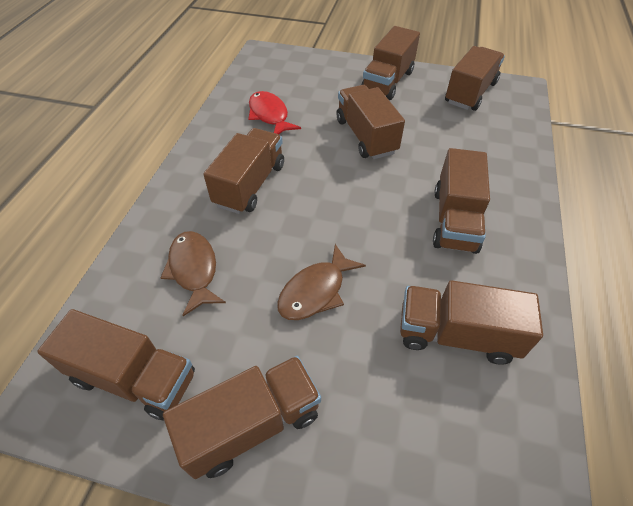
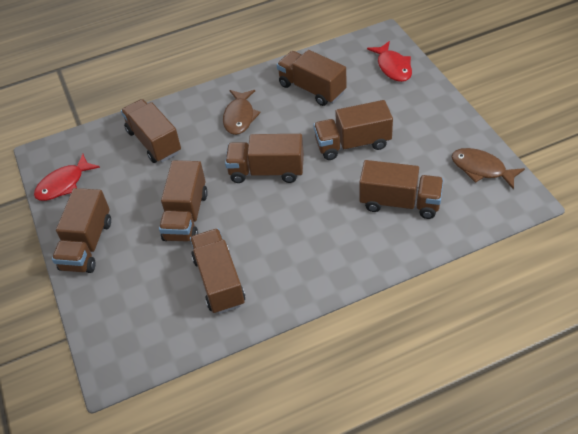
red fish: [248,91,301,135] = 1 -> [34,154,100,201] [367,41,412,82] = 2

